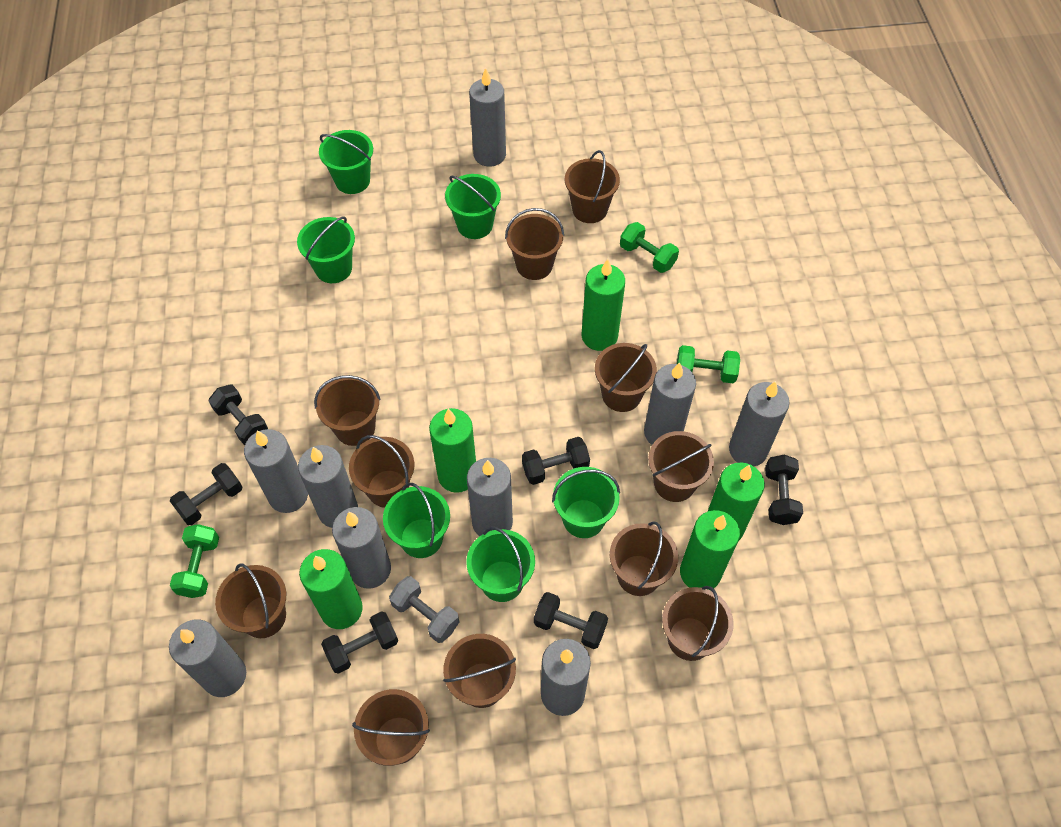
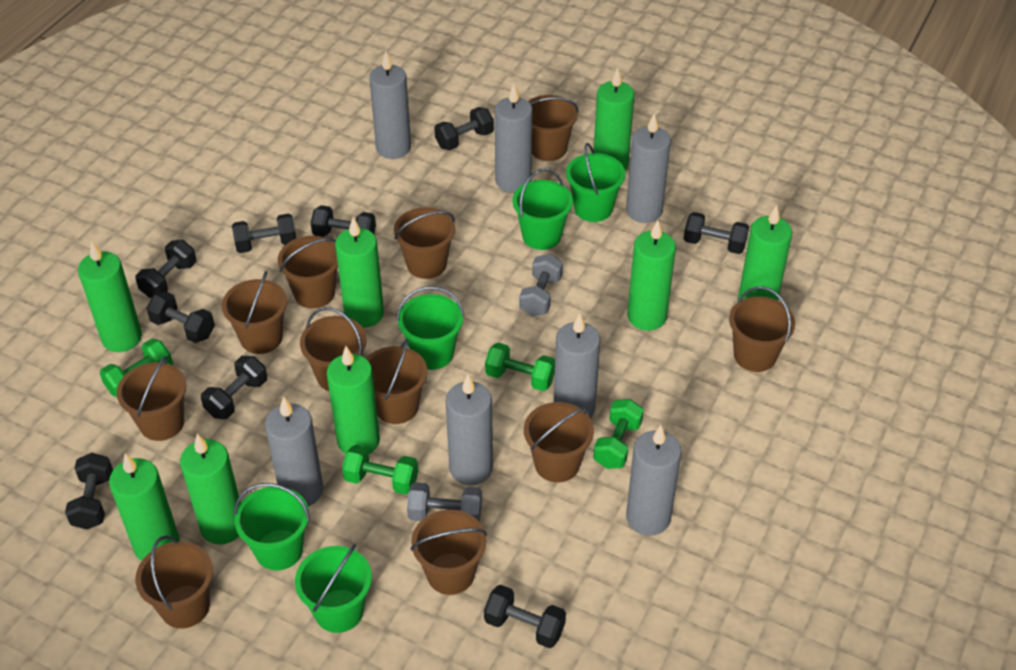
black dumbbell: [170,463,242,525] [209,385,268,445] [321,611,398,674] [522,437,590,485] [534,592,608,649] [765,455,803,525] = 6 -> [65,453,113,529] [136,240,196,298] [146,292,215,343] [201,356,267,419] [232,213,296,253] [311,205,376,237] [435,107,494,150] [484,585,566,648] [684,212,749,254] = 9
green bucket: [297,216,355,283] [319,130,373,194] [383,483,450,558] [445,174,501,239] [467,527,535,602] [552,467,620,538] = 6 -> [234,483,310,570] [295,544,372,633] [396,286,464,370] [513,168,573,250] [566,143,625,222] = 5
green candle: [299,549,363,629] [429,408,476,493] [582,259,625,351] [680,510,740,590] [708,462,765,540] = 5 -> [78,241,142,352] [109,453,180,561] [180,434,241,545] [327,346,380,454] [335,217,384,328] [593,67,634,171] [627,220,676,331] [738,205,792,301] = 8
green dumbbell: [170,524,219,598] [620,222,679,273] [677,345,740,383] = 3 -> [100,339,173,397] [342,445,418,495] [485,343,555,391] [593,399,644,469] = 4
grey candle: [169,619,246,697] [244,429,308,513] [298,445,358,528] [332,507,391,589] [467,458,513,536] [469,68,506,167] [541,639,591,716] [644,362,696,445] [729,381,789,466] = 9 -> [265,396,324,506] [369,51,411,159] [446,375,493,486] [495,84,533,193] [554,313,600,419] [626,114,671,223] [626,425,682,536] = 7
grey dumbbell: [389,576,459,643] = 1 -> [407,482,482,521] [519,254,563,316] = 2

